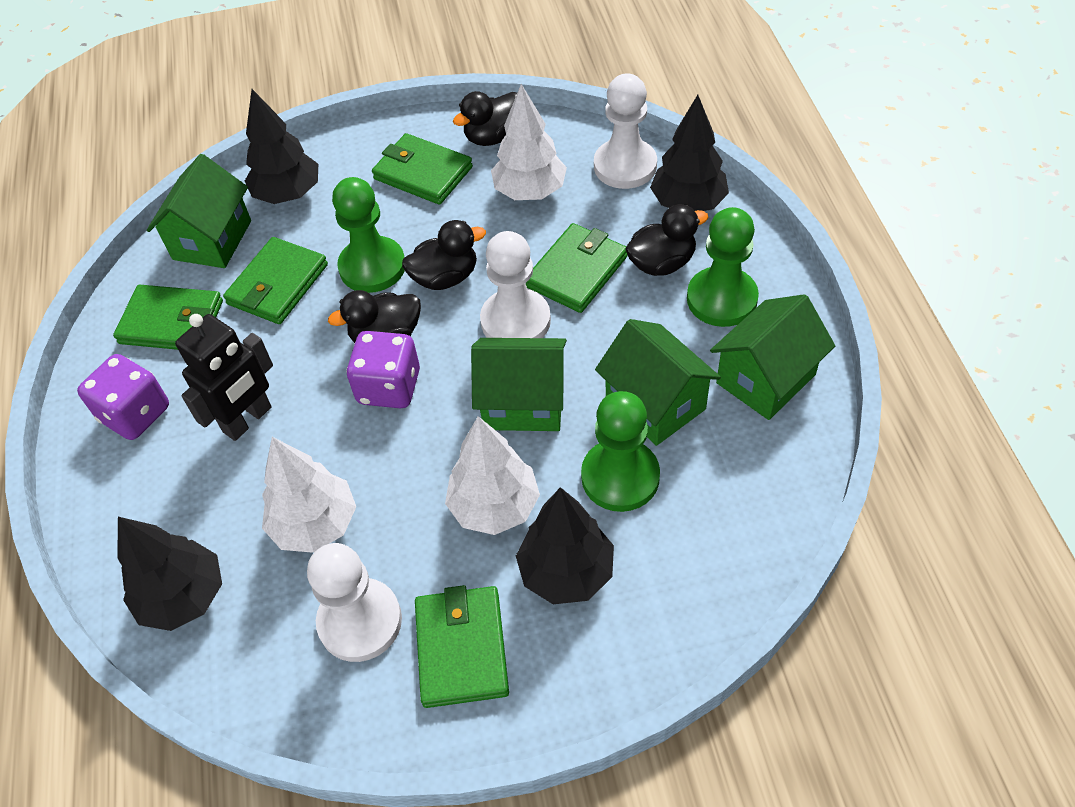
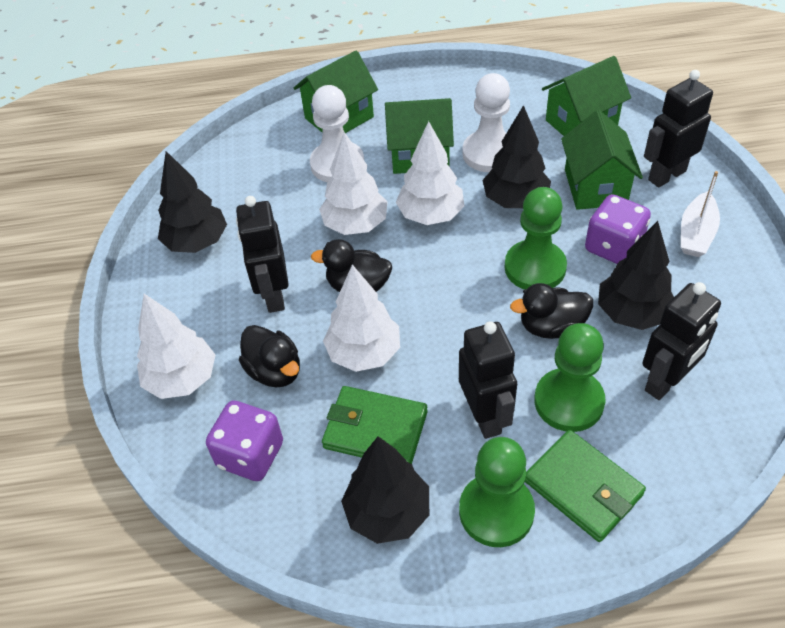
black duck: [328,290,421,343] [402,220,486,290] [453,91,517,146] [625,204,708,276] = 4 -> [239,325,300,387] [311,239,392,292] [510,283,593,339] = 3
black robot: [175,314,273,441] = 1 -> [236,196,289,313] [459,321,517,439] [642,282,721,400] [644,70,713,188] = 4
green wallet: [113,285,223,350] [223,237,328,324] [372,133,473,205] [415,585,509,708] [526,223,628,313] = 5 -> [322,386,428,464] [525,430,646,542] = 2
white boat: none = 0 -> [681,171,720,257] = 1
white pawn: [307,543,402,662] [480,231,551,338] [594,74,657,189] = 3 -> [310,85,364,183] [462,73,510,172] = 2
white tree: [262,437,356,553] [445,416,540,535] [491,84,567,200] = 3 -> [137,294,215,399] [319,132,388,235] [323,265,400,372] [396,121,465,225] = 4

